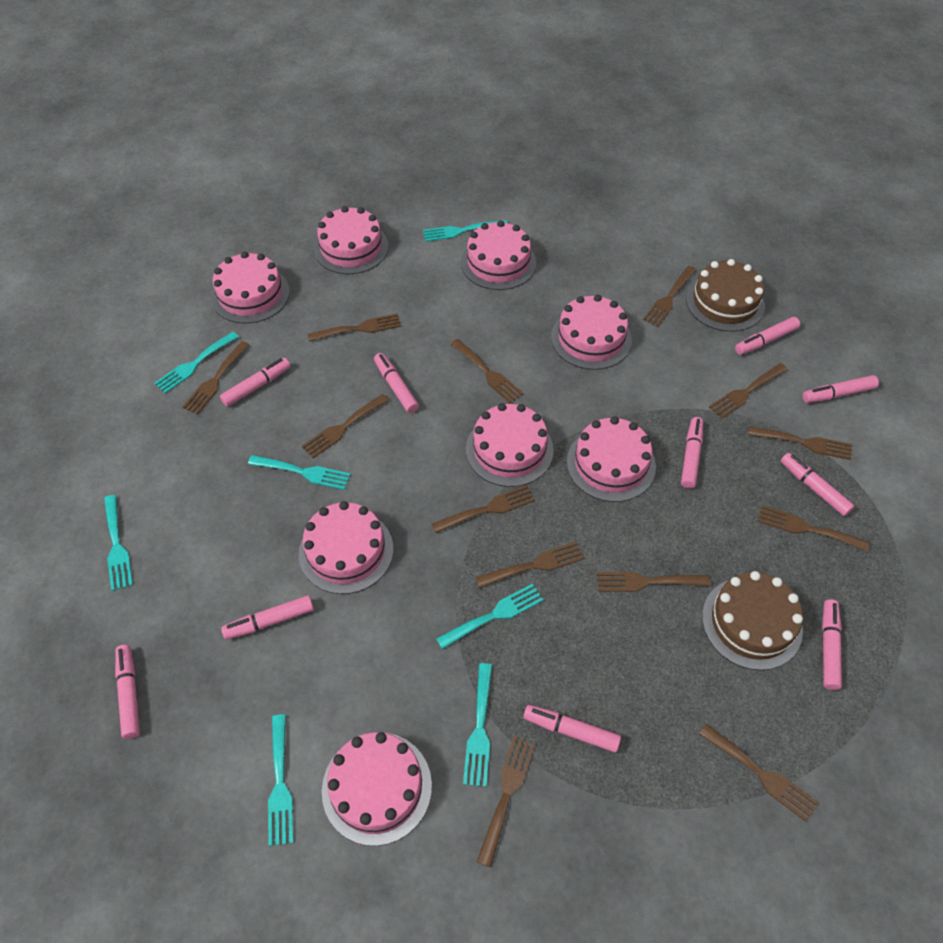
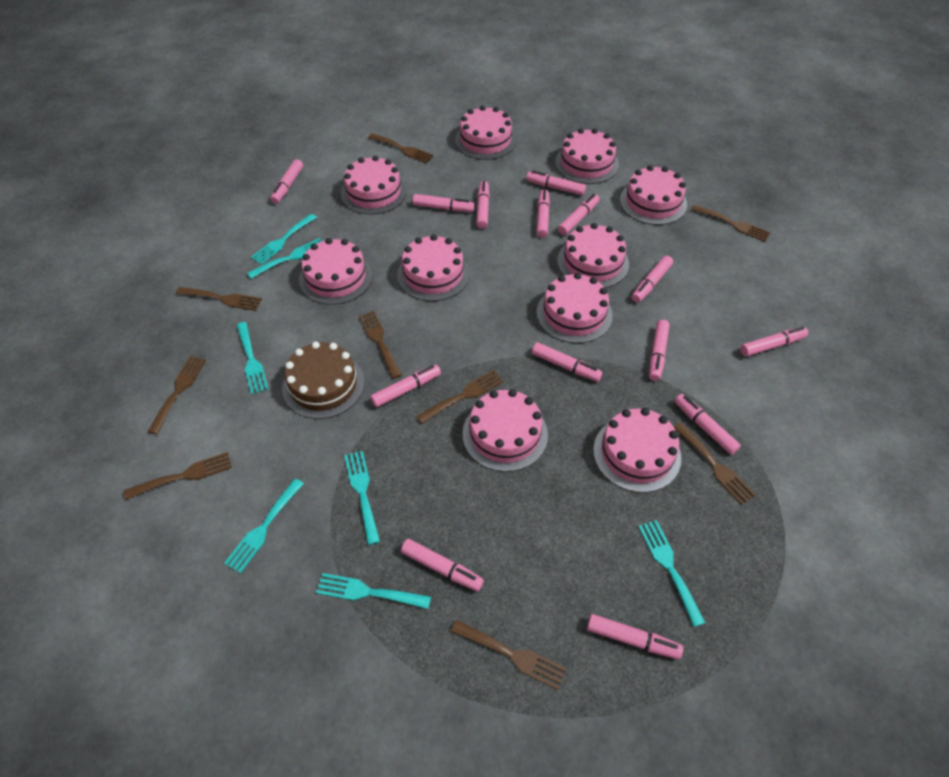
brown cake: [686,259,765,332] [702,571,803,670] = 2 -> [282,341,365,419] = 1
brown fork: [182,341,250,415] [302,394,389,458] [307,314,401,342] [432,485,535,533] [450,339,523,403] [475,542,584,588] [477,736,535,867] [597,572,711,592] [643,266,696,327] [699,724,818,822] [709,363,788,419] [748,426,852,460] [758,505,870,552] = 13 -> [124,452,232,500] [148,356,206,434] [176,287,262,311] [358,311,402,379] [368,133,434,163] [416,370,503,424] [450,619,567,690] [674,423,756,505] [691,205,771,241] = 9
pink cake: [211,252,290,324] [299,501,393,594] [314,206,389,274] [322,732,432,846] [461,220,536,290] [466,403,554,487] [551,295,632,370] [567,416,656,502] = 8 -> [299,238,372,305] [341,156,407,214] [397,234,470,301] [455,105,517,160] [462,389,548,472] [537,273,613,343] [555,128,619,184] [557,223,629,288] [593,408,681,493] [620,165,687,225] = 10
pink marker: [115,645,140,739] [220,358,291,407] [221,595,314,640] [374,353,419,413] [523,705,621,752] [681,417,703,488] [735,317,800,355] [781,453,855,516] [803,375,879,403] [822,599,842,690] = 10 -> [270,159,303,204] [370,364,441,407] [401,539,484,591] [413,194,474,212] [476,181,490,229] [526,170,586,195] [532,342,603,382] [536,189,550,238] [558,194,599,235] [587,614,683,659] [632,256,673,302] [649,320,670,381] [675,394,741,455] [740,327,808,357] = 14

